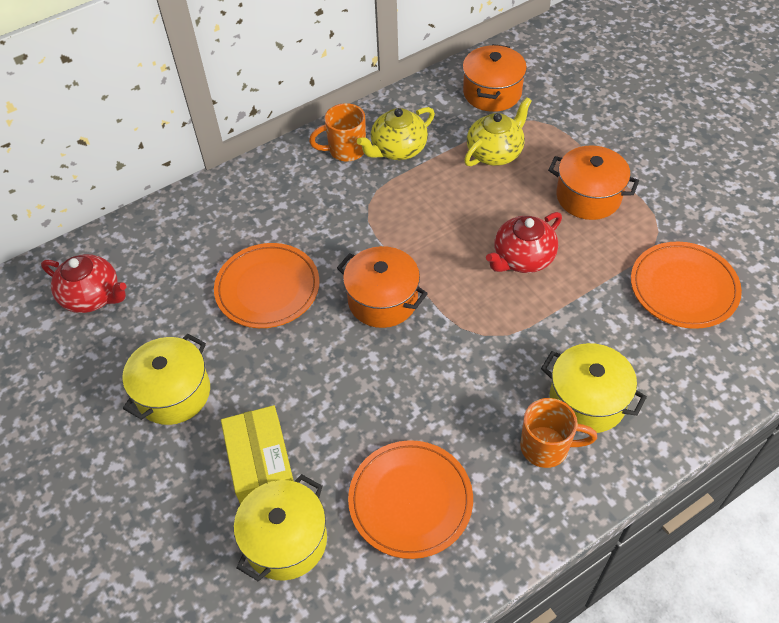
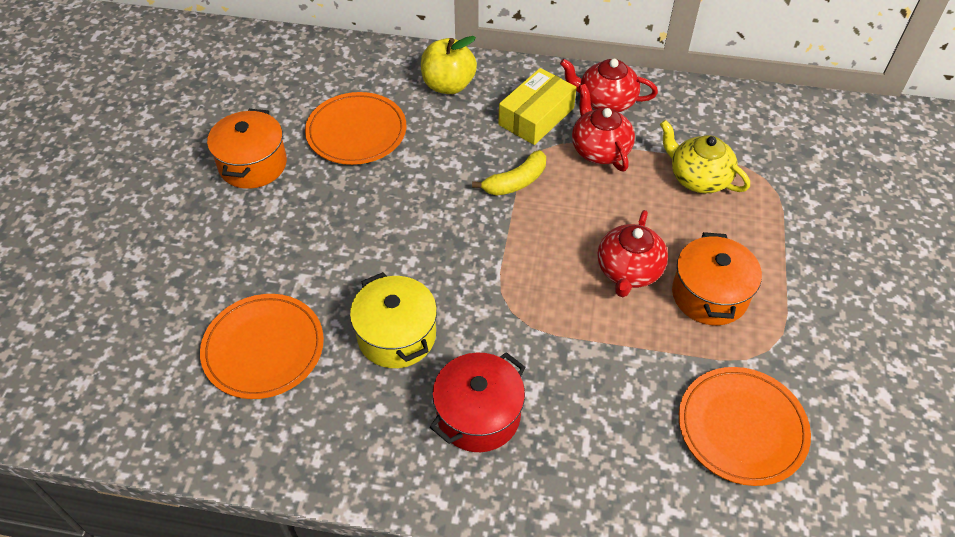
orange mug: [309,103,366,161] [520,398,597,468] = 2 -> none = 0
orange pot: [337,246,428,328] [462,44,527,112] [548,145,639,220] = 3 -> [207,109,287,189] [672,232,762,325] = 2
red pot: none = 0 -> [430,352,526,452] = 1
red teapot: [41,254,126,313] [486,212,562,273] = 2 -> [560,59,658,112] [572,84,635,171] [598,210,668,297] = 3
yellow apple: none = 0 -> [421,36,477,94] = 1
yellow banana: none = 0 -> [472,150,546,196] = 1
yellow pot: [122,334,210,425] [234,474,327,581] [541,343,647,433] = 3 -> [350,272,437,368] = 1
yellow teapot: [357,107,435,160] [464,97,532,166] = 2 -> [660,120,750,193] = 1

